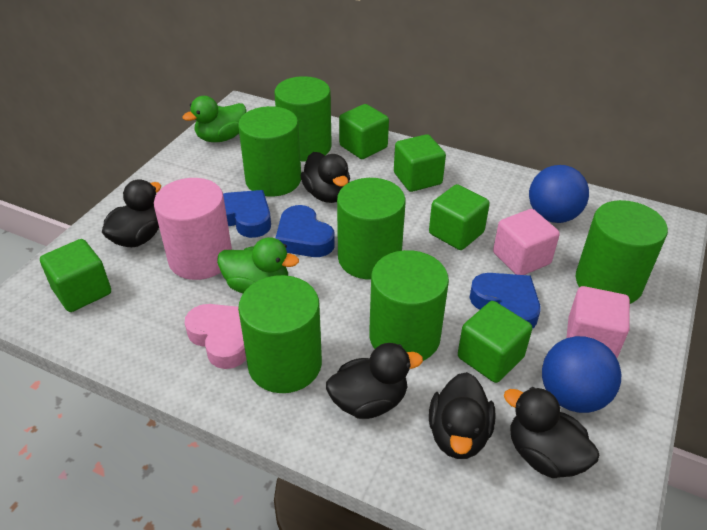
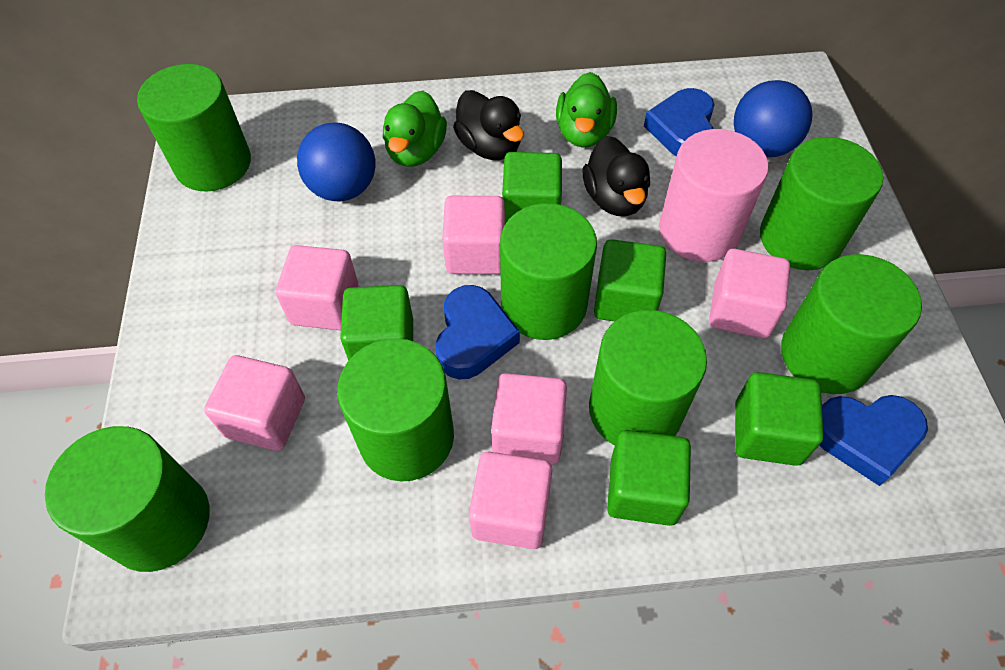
black duck: [102,179,161,247] [301,152,350,203] [326,343,423,419] [429,372,495,459] [504,387,599,478] = 5 -> [453,90,524,160] [582,136,650,216] = 2
green cylinder: [238,106,301,197] [238,275,322,393] [274,76,332,161] [337,178,406,280] [369,250,449,361] [576,200,668,304] = 6 -> [45,426,210,572] [137,64,251,191] [337,338,454,482] [500,203,597,340] [589,310,707,446] [760,137,883,270] [781,254,922,394] = 7
pink cube: [493,209,560,275] [567,286,630,358] = 2 -> [204,355,305,451] [276,245,358,330] [442,196,505,274] [469,452,552,549] [491,373,567,465] [709,249,790,338] = 6
pink heart: [185,304,247,369] = 1 -> none = 0

